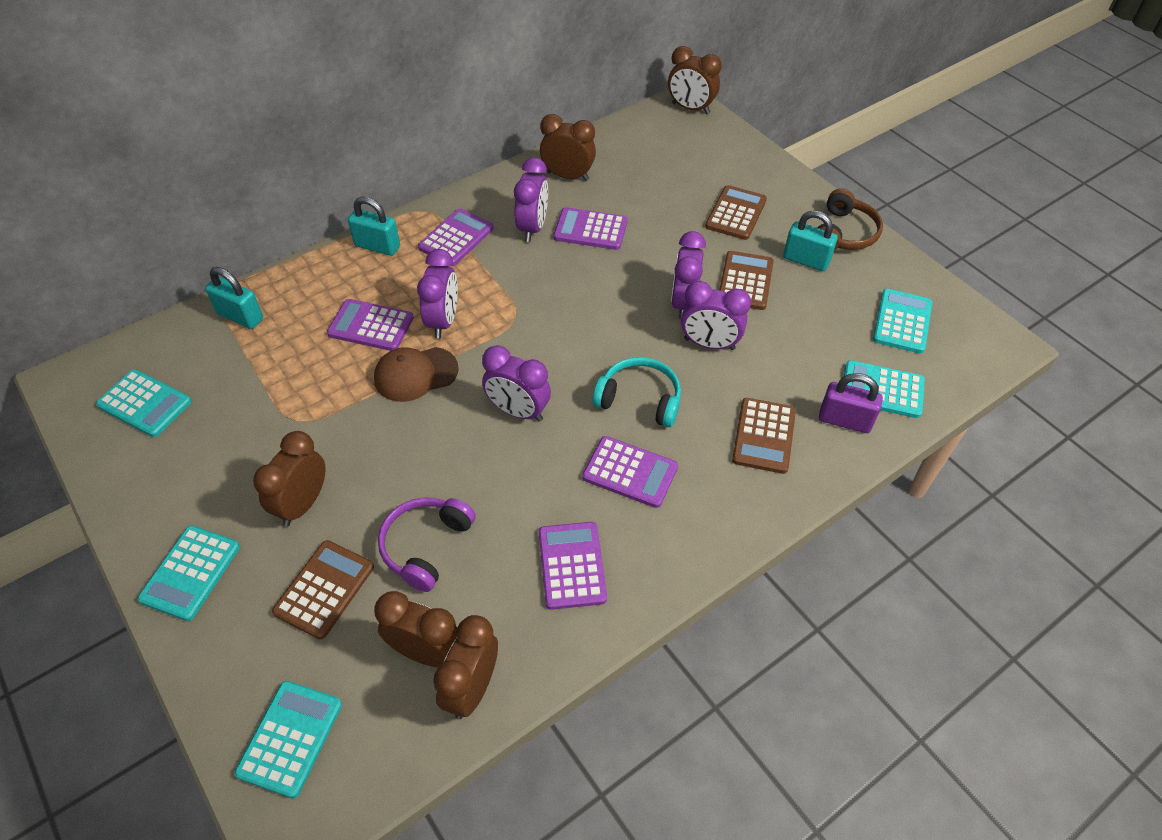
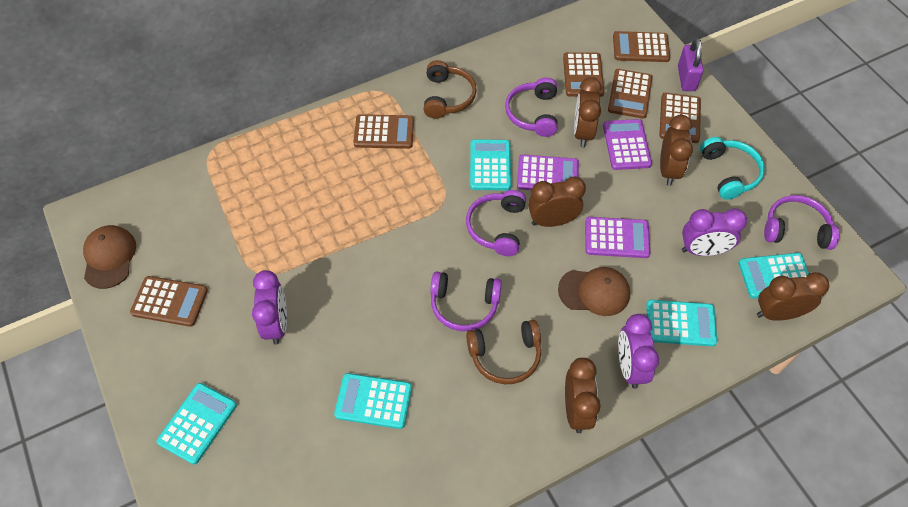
brown calculator: [272,540,374,640] [705,185,767,240] [719,251,774,310] [732,398,796,474] = 4 -> [130,276,208,327] [353,114,414,149] [563,52,604,97] [608,69,652,119] [613,31,670,62] [659,93,701,143] = 6
brown cap: [374,347,459,402] = 1 -> [83,225,136,289] [558,267,630,316] = 2
brown headphones: [817,188,883,250] = 1 -> [424,60,477,119] [466,320,541,384] = 2
purple calculator: [327,299,414,351] [418,208,494,266] [539,522,607,610] [553,207,627,250] [582,436,678,508] = 5 -> [517,154,579,190] [585,217,650,258] [603,119,652,170] = 3
purple clock: [417,249,458,339] [482,345,551,422] [514,158,548,242] [671,231,706,319] [681,281,751,350] = 5 -> [252,270,287,345] [618,314,659,389] [682,208,747,256] = 3
purple headphones: [378,497,476,592] = 1 -> [430,271,502,331] [466,190,526,256] [505,77,558,137] [764,195,839,250] = 4
turquoise padlock: [205,267,263,329] [348,197,400,256] [783,210,838,271] = 3 -> none = 0

